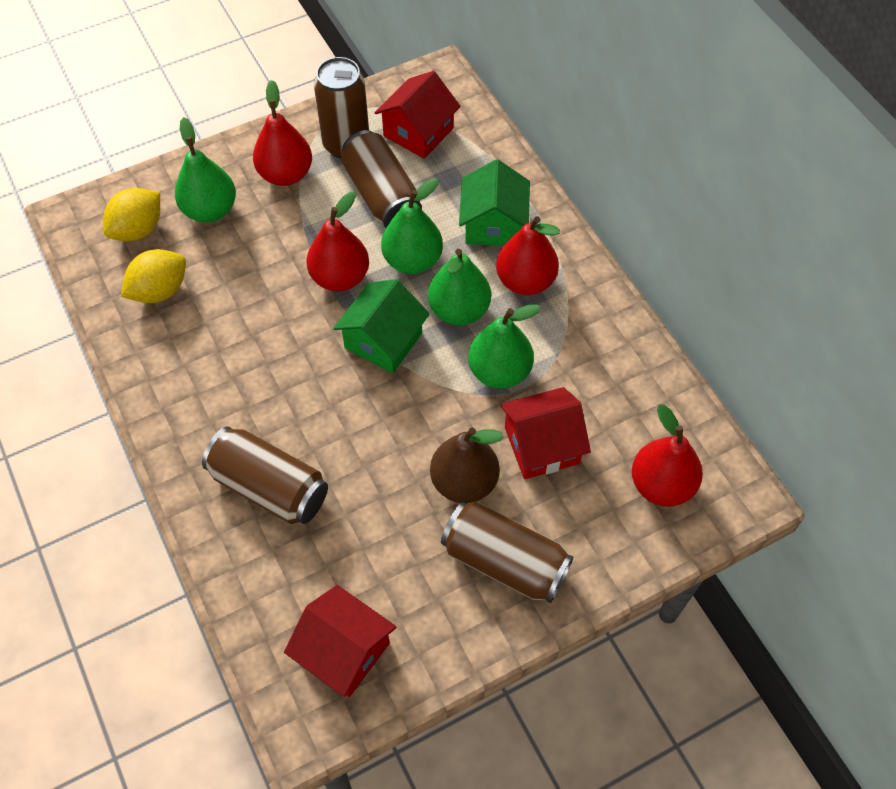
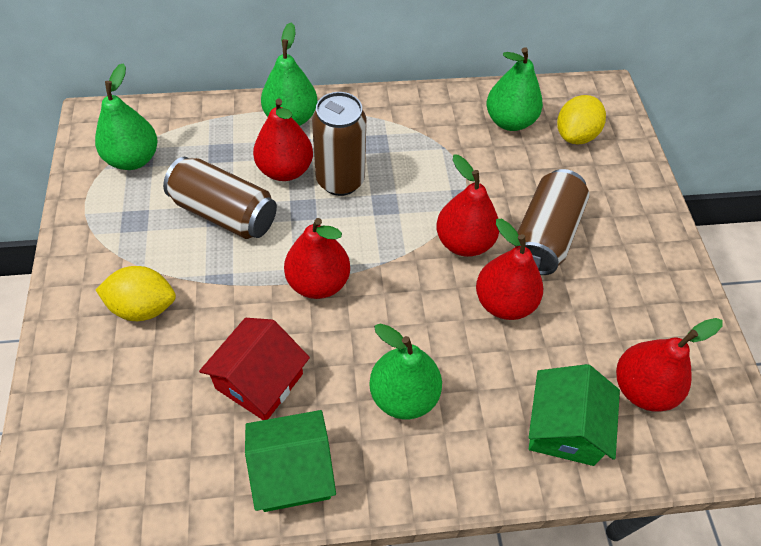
brown can: [202,426,328,524] [314,57,369,159] [341,130,422,228] [441,501,574,603] = 4 -> [163,157,277,239] [312,92,366,196] [514,169,589,275] = 3
brown pear: [430,427,504,503] = 1 -> none = 0
red house: [284,585,396,697] [375,71,461,158] [500,387,591,479] = 3 -> [199,318,310,420] = 1
red pear: [253,80,312,186] [307,192,369,292] [496,216,560,295] [632,404,703,507] = 4 -> [253,99,313,181] [284,218,350,299] [436,155,499,257] [476,219,543,320] [616,318,723,412] = 5

